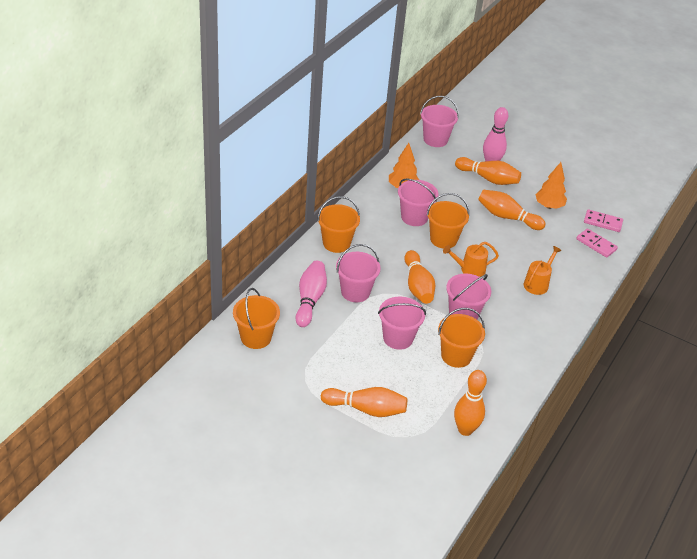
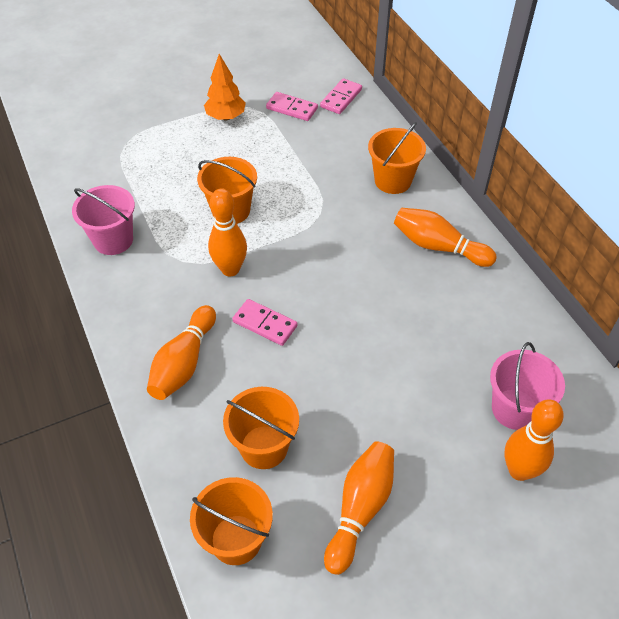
orange tree: [389,143,419,188] [535,162,567,209] = 2 -> [204,54,246,121] = 1
orange watering can: [443,242,499,277] [524,246,562,295] = 2 -> none = 0
pink bowling pin: [295,261,327,327] [483,107,508,161] = 2 -> none = 0
pink bucket: [336,244,381,302] [378,296,426,350] [398,178,439,226] [420,96,459,147] [446,274,491,319] = 5 -> [72,185,135,255] [490,342,565,430] = 2
pink domino: [576,228,618,258] [584,209,623,232] = 2 -> [232,299,298,346] [266,92,318,121] [320,78,362,114] = 3

